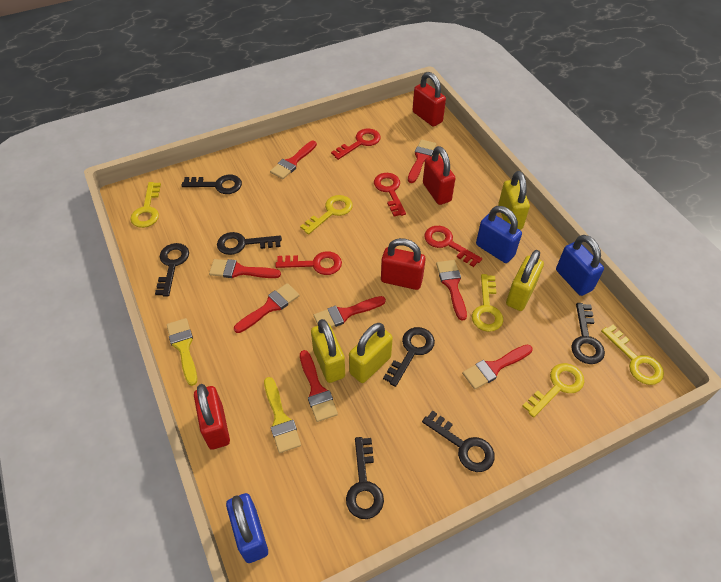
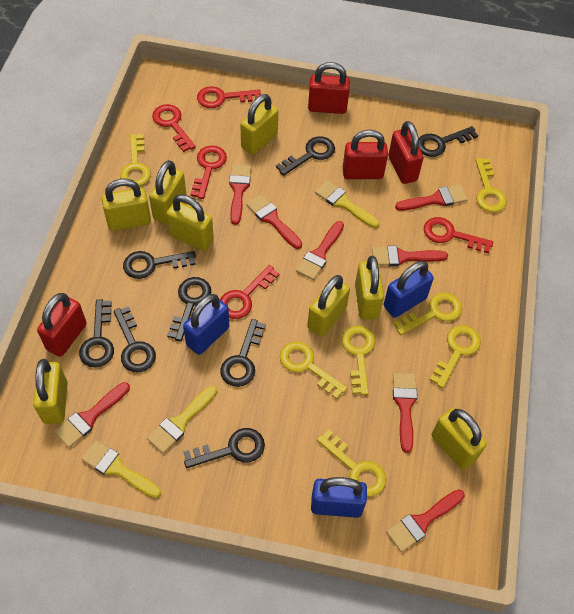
black key: [155,243,189,297] [181,175,242,194] [217,232,282,255] [346,437,384,519] [383,327,435,387] [422,410,495,472] [571,303,605,364] = 7 -> [79,300,114,368] [114,306,156,373] [123,251,196,279] [167,277,211,342] [183,428,265,468] [220,319,266,387] [276,136,335,176] [418,126,478,157] = 8
red key: [276,251,342,275] [331,129,381,160] [374,173,406,217] [424,226,482,267] = 4 -> [152,104,196,152] [190,146,227,199] [197,86,261,108] [220,265,280,319] [424,217,493,253] = 5
yellow brush: [167,318,197,386] [264,377,301,453] = 2 -> [81,440,161,498] [147,386,217,453] [315,180,379,228] = 3
yellow key: [130,182,161,228] [300,195,353,235] [472,274,503,332] [523,363,584,418] [601,325,664,385] = 5 -> [120,134,151,186] [280,341,347,399] [317,430,386,497] [341,325,375,395] [393,292,462,335] [430,325,481,388] [475,158,507,212] = 7
yellow padlock: [311,319,345,383] [349,323,393,383] [498,171,530,230] [506,250,544,311] = 4 -> [33,359,68,424] [102,179,151,231] [149,160,186,224] [166,194,214,251] [240,94,278,155] [307,275,350,337] [355,256,384,319] [432,408,487,470] = 8

